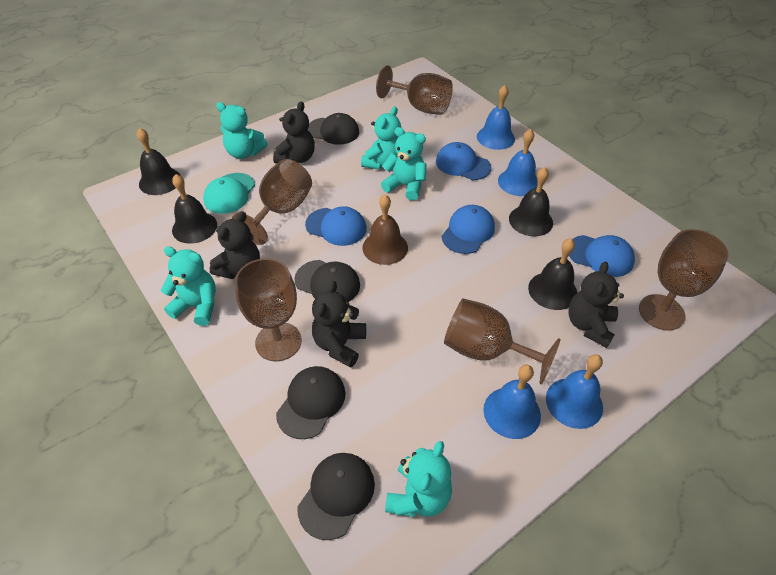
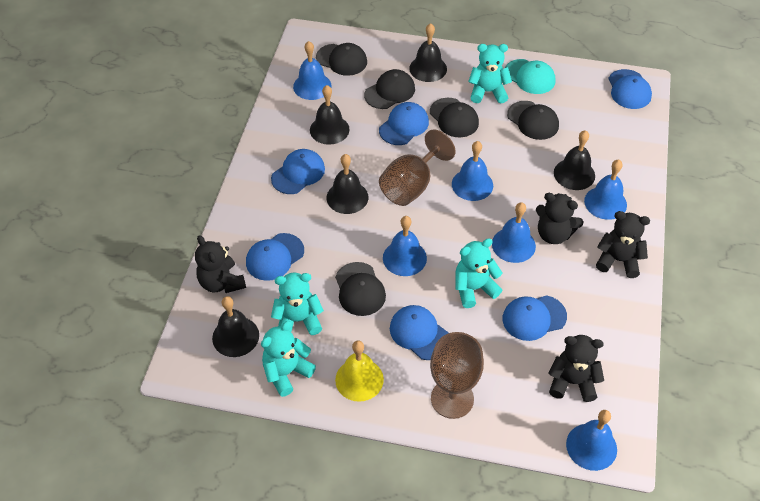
black bell: [137,128,181,195] [172,174,217,244] [509,167,553,236] [528,238,578,310] = 4 -> [212,296,259,357] [310,85,350,145] [327,154,369,214] [409,23,447,82] [554,130,595,190] = 5
black cap: [276,366,346,439] [294,260,360,302] [297,453,375,540] [308,113,359,145] = 4 -> [316,43,367,76] [335,262,386,316] [364,69,415,109] [430,98,479,137] [507,101,559,140] = 5
blue bell: [477,85,515,150] [483,365,541,439] [498,129,538,196] [546,355,603,429] = 4 -> [293,41,332,100] [383,216,427,276] [452,141,493,201] [492,202,536,263] [566,410,617,471] [584,160,627,220] = 6
blue cap: [305,206,367,246] [436,142,491,180] [441,205,495,254] [569,235,635,277] = 4 -> [246,233,304,281] [271,149,325,194] [379,102,429,145] [390,305,449,360] [503,295,567,341] [608,69,652,109] = 6
brown bell: [362,195,408,265] = 1 -> none = 0
brown goblet: [232,159,312,245] [235,258,302,361] [376,65,453,115] [444,298,561,385] [639,229,728,331] = 5 -> [379,129,456,206] [430,332,484,419] = 2
turquoise teddy bear: [161,246,216,326] [216,102,268,159] [361,106,401,170] [381,127,426,201] [385,441,452,517] = 5 -> [261,321,316,397] [271,273,324,335] [456,238,503,308] [468,44,512,104] = 4
yellow bell: none = 0 -> [335,341,384,402] = 1

